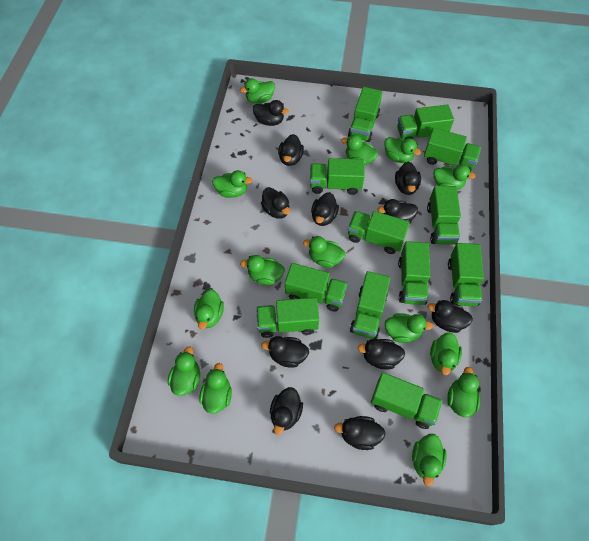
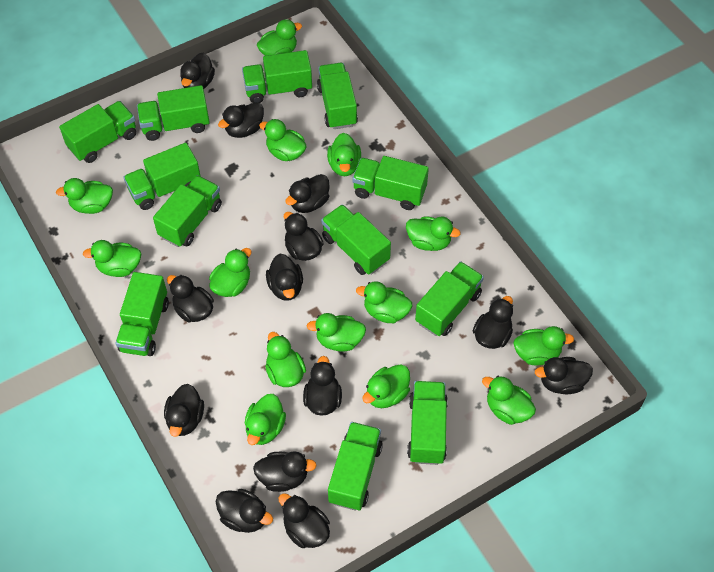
black duck: [253,100,289,126] [261,187,290,219] [261,336,309,368] [270,387,303,435] [278,134,304,166] [311,192,339,226] [334,416,386,450] [358,339,405,369] [377,199,418,223] [395,162,421,195] [428,300,473,333] = 11 -> [164,384,204,437] [167,275,214,322] [180,53,215,89] [216,489,273,533] [218,102,264,138] [253,451,317,492] [266,254,303,301] [279,493,330,548] [284,212,324,261] [285,174,330,213] [303,356,342,416] [473,296,513,349] [535,357,593,394] = 13

